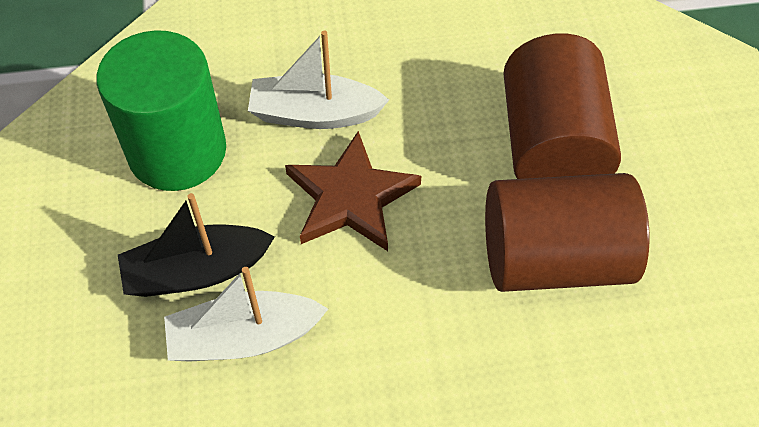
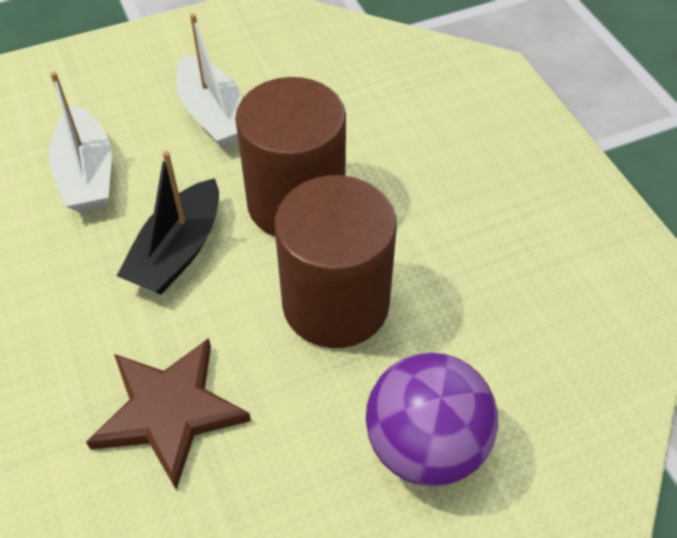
green cylinder: [96,30,226,191] = 1 -> none = 0
purple ball: none = 0 -> [366,352,498,487] = 1

